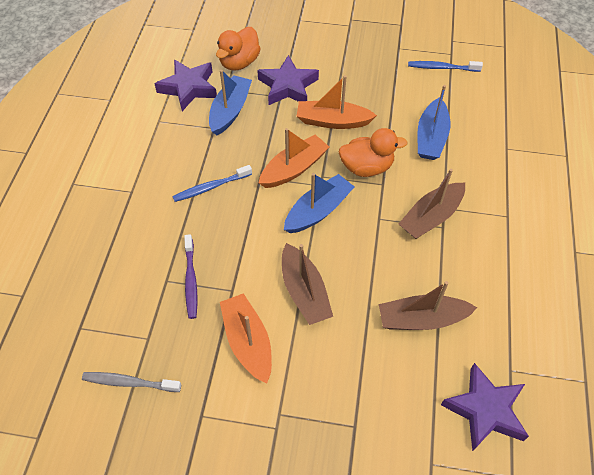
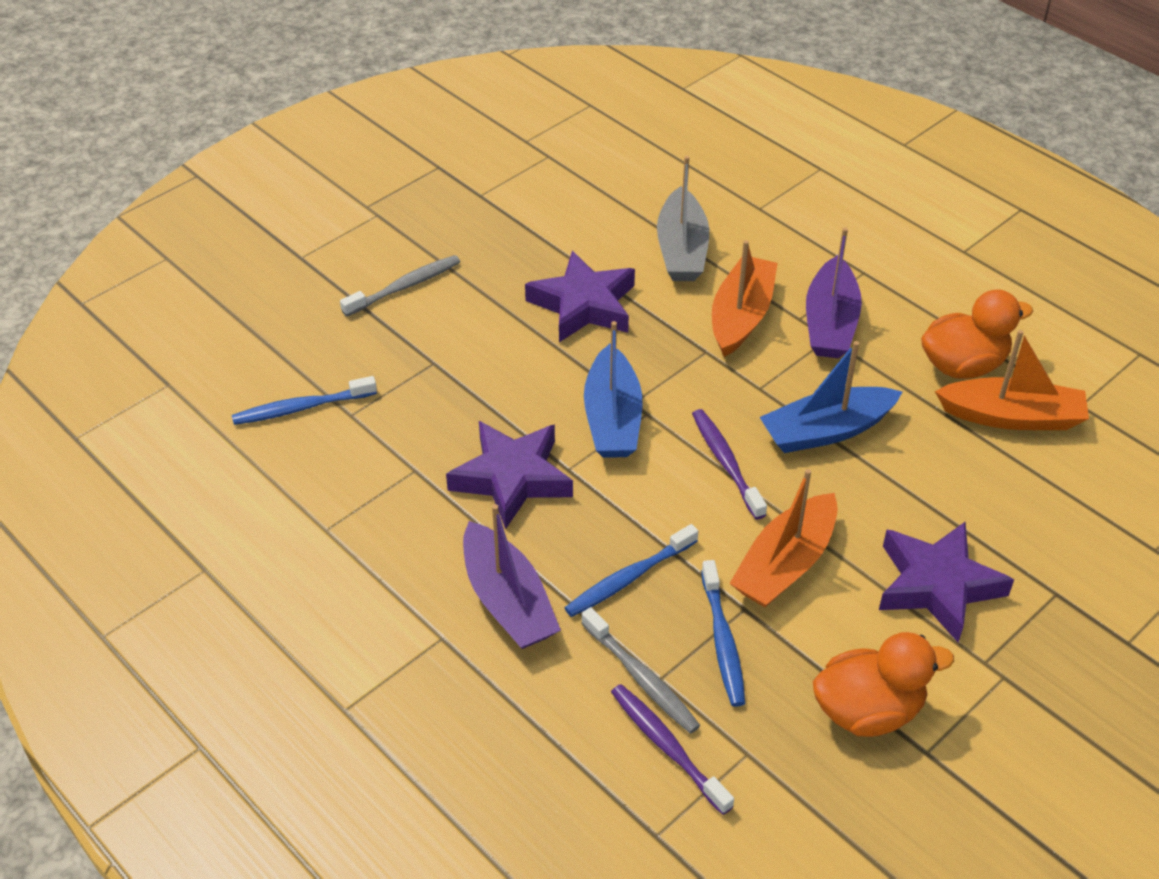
blue boat: [209,70,252,136] [284,173,354,233] [418,85,451,160] = 3 -> [584,321,642,458] [760,341,902,453] = 2
blue toothbrush: [172,165,252,202] [408,61,483,72] = 2 -> [232,376,377,425] [564,524,698,617] [701,560,745,707] = 3
brown boat: [282,243,333,325] [379,281,477,330] [399,169,465,239] = 3 -> none = 0
grey boat: none = 0 -> [657,156,709,281] = 1
grey toothbrush: [82,372,181,392] = 1 -> [340,255,460,317] [581,607,700,734] = 2
purple boat: none = 0 -> [463,504,561,649] [806,227,862,358] = 2
purple toothbrush: [184,234,197,319] = 1 -> [611,684,734,815] [692,409,767,519] = 2

